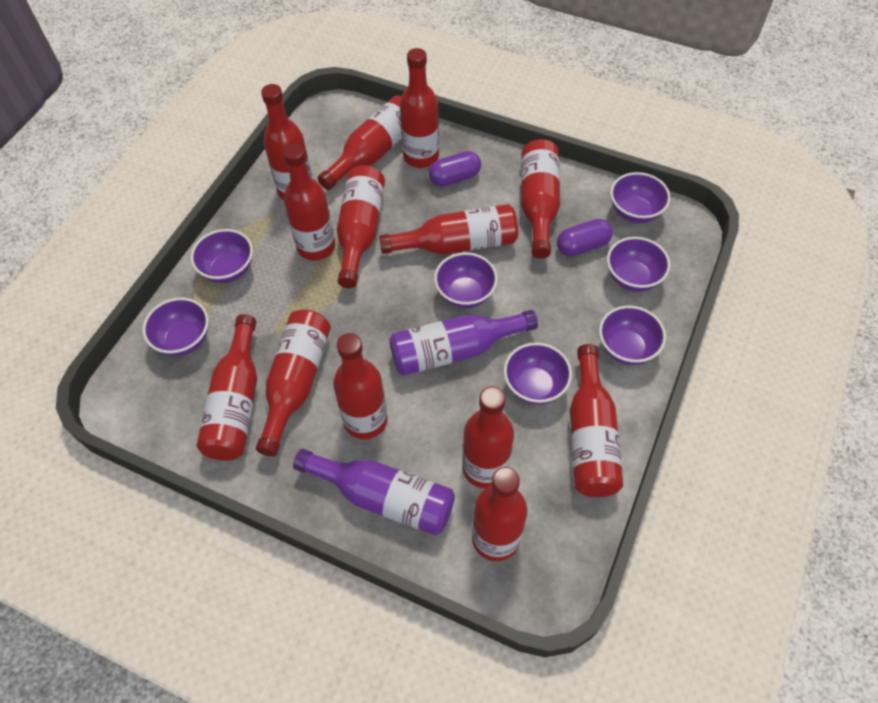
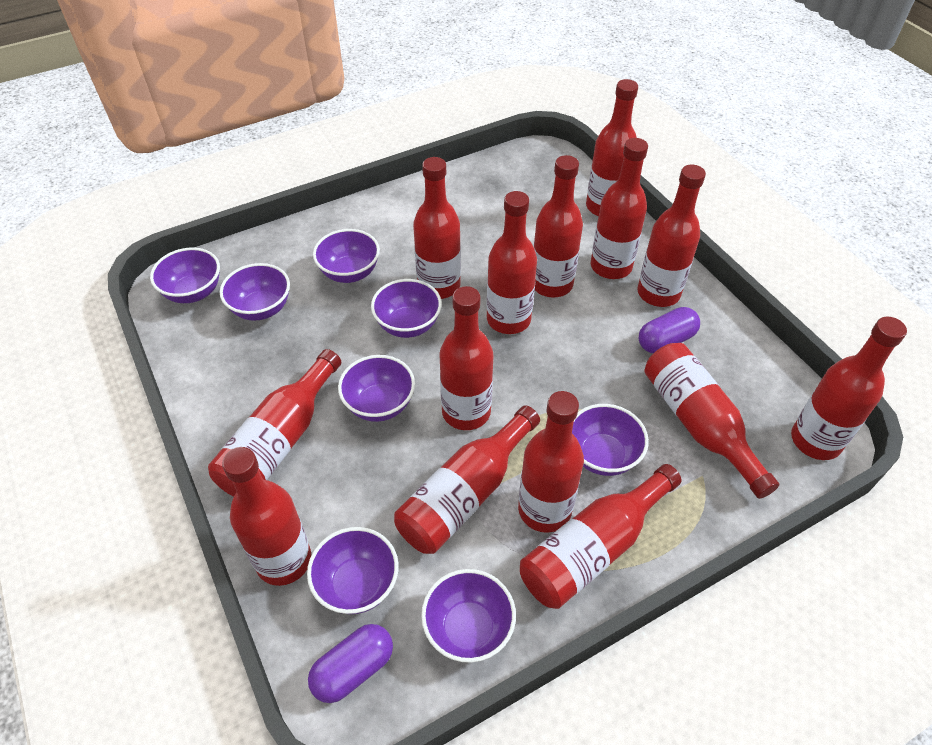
purple bottle: [293,449,455,536] [389,310,538,376] = 2 -> none = 0
purple bowl: [143,298,209,356] [191,229,253,283] [434,252,498,308] [504,342,572,405] [599,306,666,365] [607,237,670,292] [610,172,671,223] = 7 -> [150,248,220,303] [220,263,290,321] [307,527,398,614] [313,229,380,283] [338,355,415,422] [371,279,442,338] [421,569,516,663] [572,404,649,476] = 8
red bottle: [197,314,257,461] [256,309,331,456] [261,84,312,200] [283,144,335,261] [317,95,402,190] [333,333,388,439] [337,165,385,288] [379,204,518,254] [399,48,439,168] [462,387,514,488] [472,467,528,561] [521,139,560,259] [570,344,623,497] = 13 -> [208,349,341,497] [222,447,311,586] [394,406,540,554] [413,157,461,299] [439,286,493,430] [487,191,537,334] [518,391,584,533] [520,464,681,609] [533,155,583,298] [586,79,638,217] [591,138,648,279] [637,165,706,307] [645,343,779,499] [791,317,907,460] = 14

